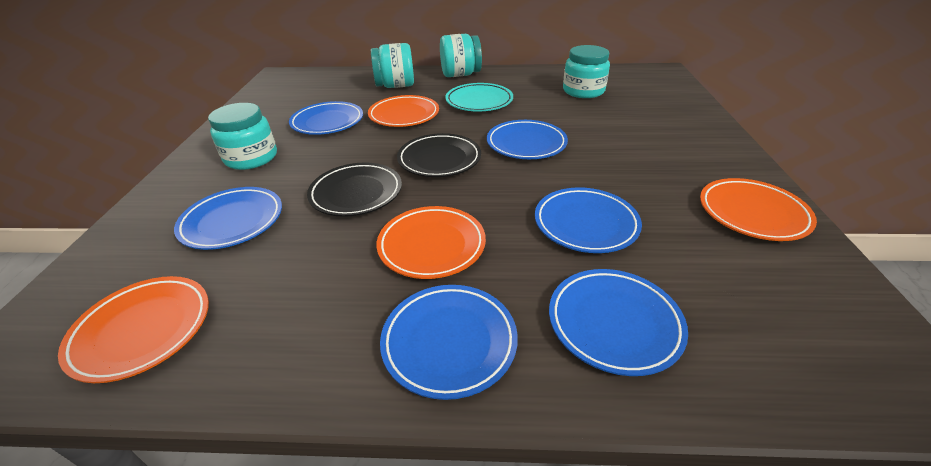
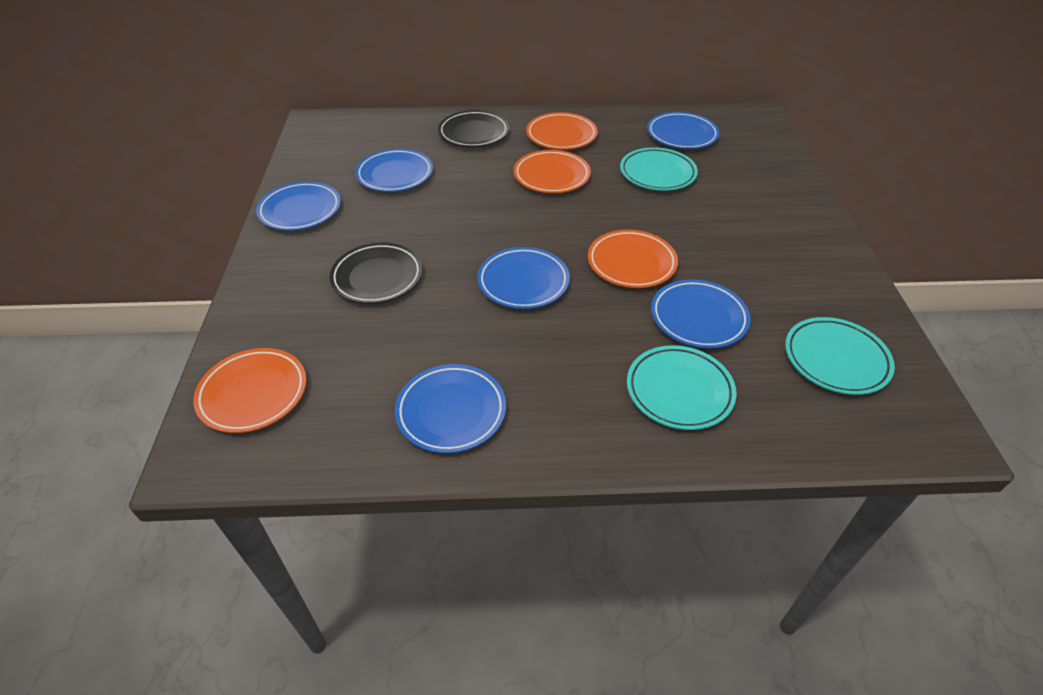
turquoise jar: [208,103,277,170] [371,43,414,88] [440,34,482,77] [563,45,610,98] = 4 -> none = 0
turquoise plate: [445,83,513,112] = 1 -> [620,147,698,191] [627,345,736,430] [785,317,895,395] = 3

